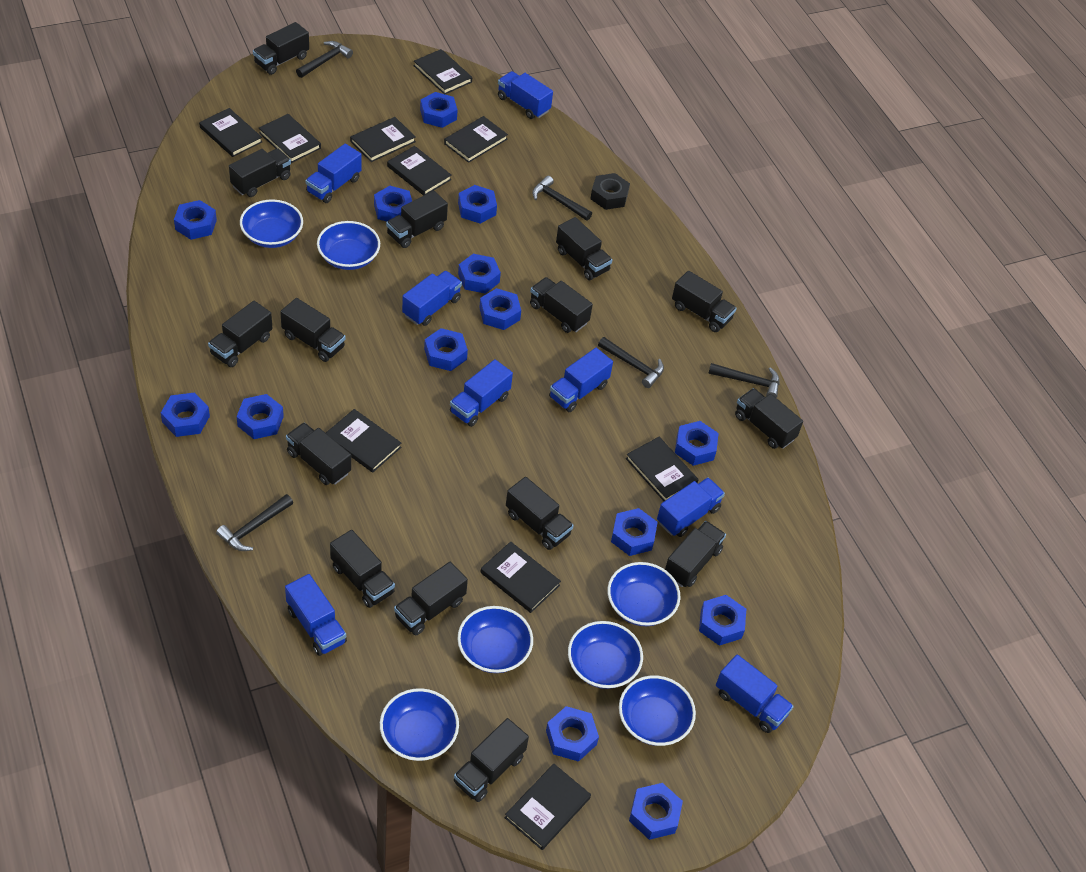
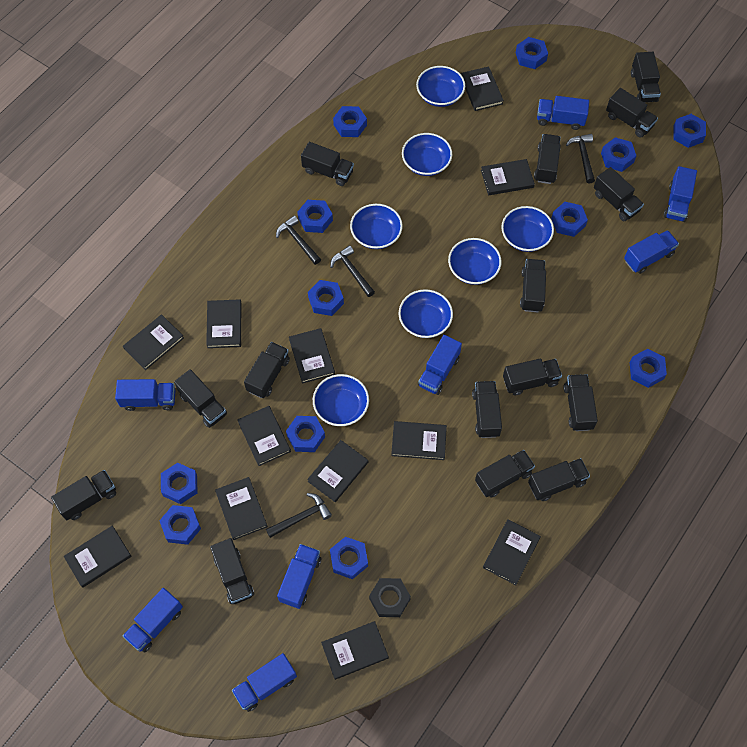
black book: [199,108,262,157] [259,114,321,163] [326,409,401,473] [350,117,416,162] [387,146,451,196] [414,49,472,94] [444,116,508,163] [481,541,561,613] [505,763,591,850] [626,437,699,501] = 10 -> [64,526,132,588] [123,314,184,370] [206,299,241,348] [215,477,268,540] [237,406,291,466] [289,328,335,384] [307,440,368,502] [321,621,389,680] [391,421,447,460] [461,66,504,111] [481,159,535,195] [483,519,541,585] = 12
black hammer: [216,494,293,551] [296,41,353,78] [532,176,592,221] [598,337,664,388] [708,363,780,398] = 5 -> [266,493,332,538] [276,215,321,265] [330,245,375,297] [566,134,595,184] = 4
blue nut: [161,392,210,437] [174,200,217,240] [237,394,284,439] [374,186,412,222] [420,92,458,128] [424,328,468,371] [458,185,497,224] [458,254,501,294] [479,288,521,330] [546,706,599,762] [611,508,658,556] [629,783,683,840] [675,421,719,466] [699,595,746,646] = 14 -> [159,505,201,545] [161,463,198,504] [286,416,325,452] [297,200,333,233] [308,280,344,316] [330,537,368,579] [333,106,367,137] [516,37,548,69] [551,202,588,237] [601,137,636,172] [630,349,667,388] [674,114,706,148] = 12

